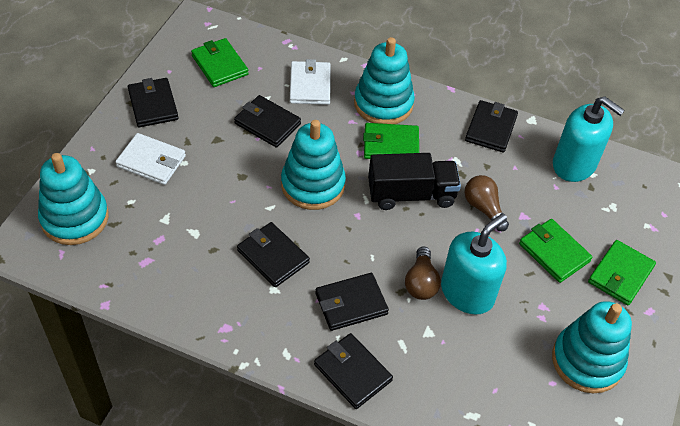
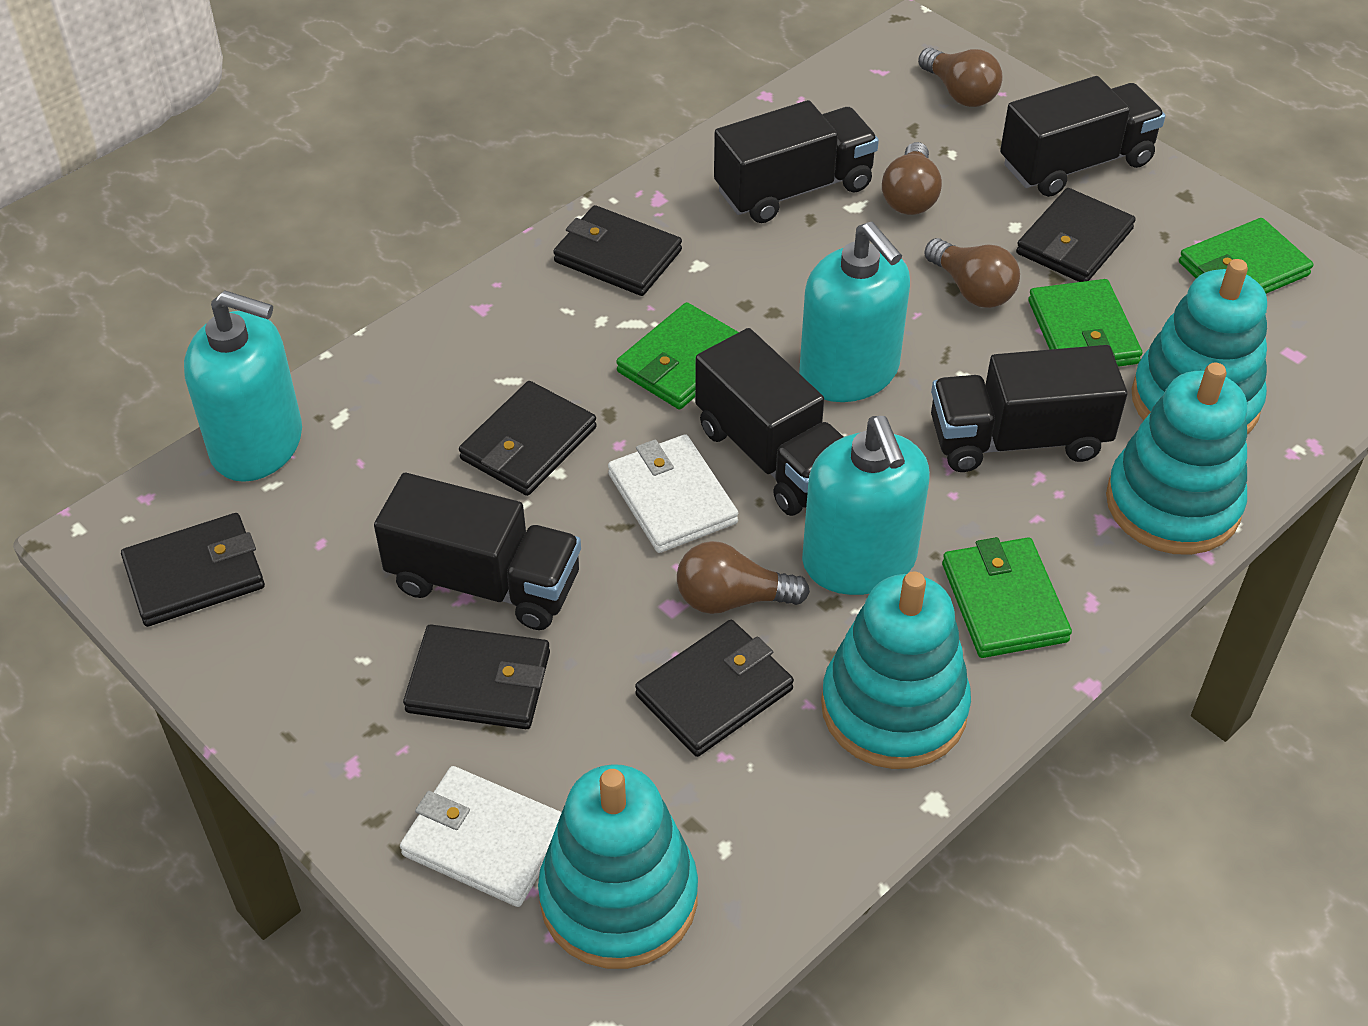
black truck: [368,153,461,210] = 1 -> [374,473,581,630] [695,328,843,516] [714,100,879,223] [931,345,1127,472] [1000,76,1165,197] = 5
brown light bulb: [405,247,441,300] [465,175,509,231] = 2 -> [677,541,810,614] [882,142,942,215] [918,48,1003,107] [924,238,1020,308] = 4
turquoise soap dispenser: [441,213,507,315] [553,97,625,182] = 2 -> [184,290,302,482] [799,222,910,402] [802,416,930,595] = 3

